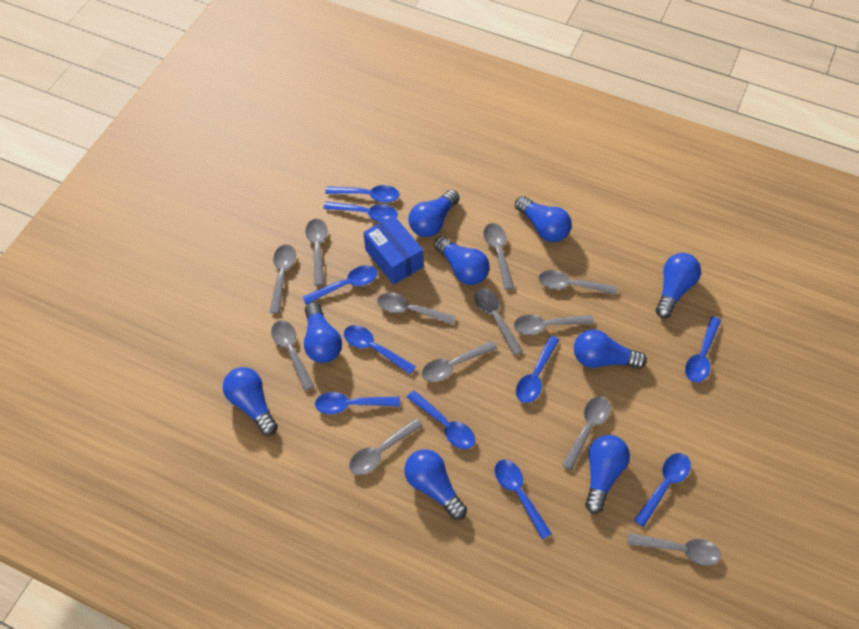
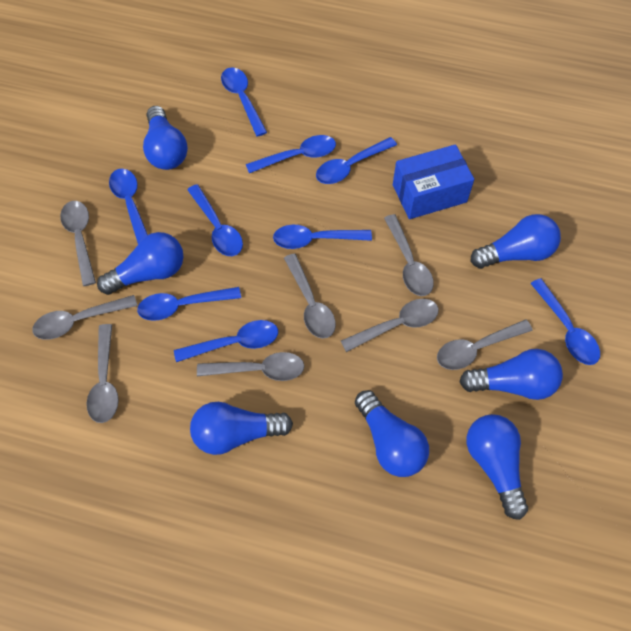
blue light bulb: [223,367,278,436] [304,302,342,363] [404,449,467,520] [408,190,460,237] [434,236,490,285] [515,196,572,242] [574,329,647,369] [585,435,630,514] [656,253,701,318] = 9 -> [97,232,183,295] [143,106,188,170] [190,402,293,455] [355,390,429,477] [460,349,563,400] [467,414,528,520] [471,214,561,269] = 7
blue spoon: [303,265,377,305] [315,392,400,414] [323,201,398,222] [325,185,399,203] [344,325,416,374] [407,390,475,449] [495,460,552,540] [516,336,559,403] [634,453,691,527] [685,316,721,383] = 10 -> [109,169,148,244] [137,287,241,321] [174,320,278,362] [187,184,243,256] [221,67,267,137] [246,135,336,173] [273,225,372,249] [316,137,397,184] [530,278,600,365] = 9
grey spoon: [270,244,296,313] [271,320,314,391] [305,219,328,286] [349,418,423,475] [377,293,456,325] [422,341,497,382] [474,288,523,355] [483,223,514,290] [514,315,594,335] [538,270,617,295] [562,396,611,471] [627,533,721,566] = 12 -> [32,295,138,340] [60,201,96,286] [86,324,119,423] [197,352,304,381] [284,253,336,339] [341,299,439,352] [384,214,434,296] [437,319,533,370] = 8

